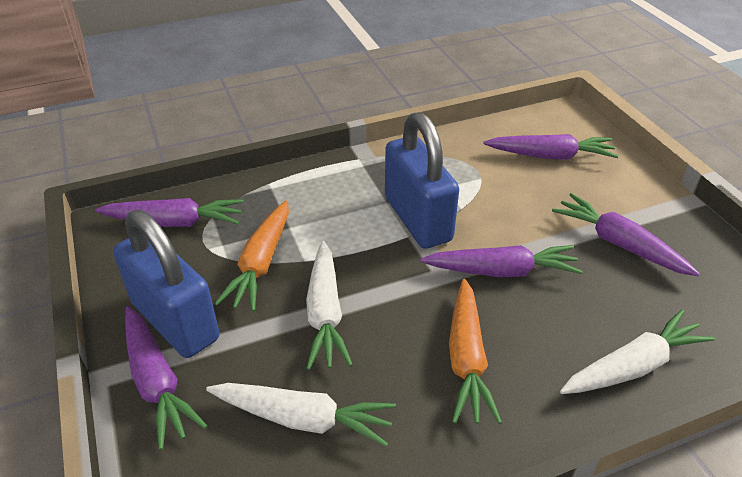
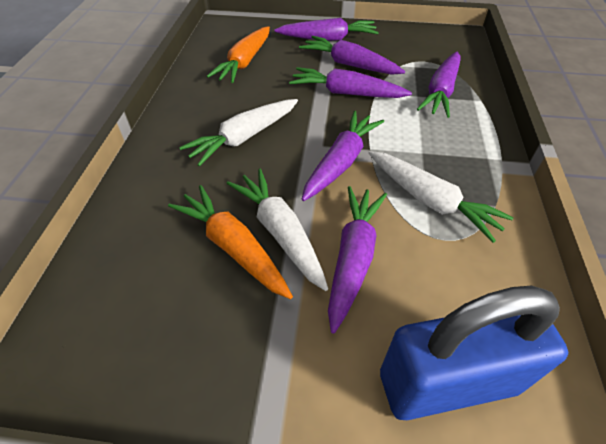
blue padlock: [113,210,219,358] [385,112,459,249] = 2 -> [380,286,568,420] = 1
purple carrot: [95,198,244,227] [125,306,207,450] [420,245,583,277] [483,134,618,160] [552,193,700,276] = 5 -> [274,18,379,41] [289,67,412,98] [299,36,405,75] [302,111,384,201] [328,186,387,334] [417,52,461,118] = 6

